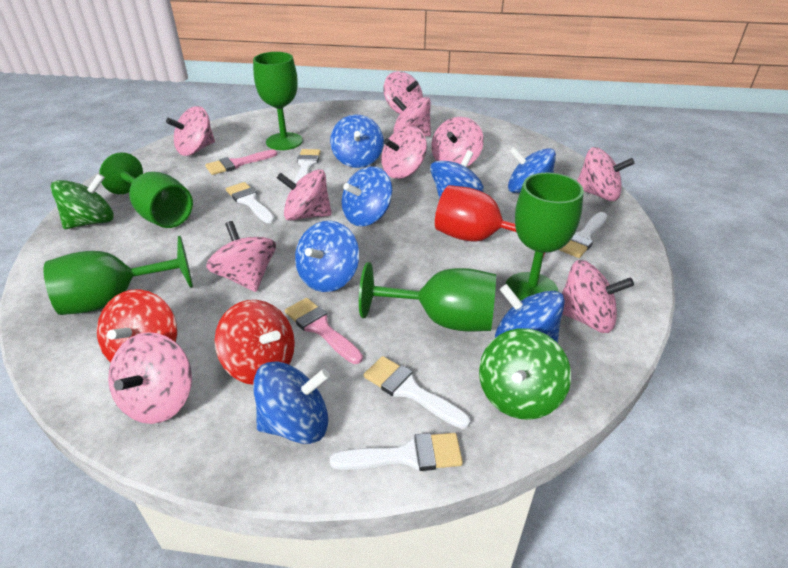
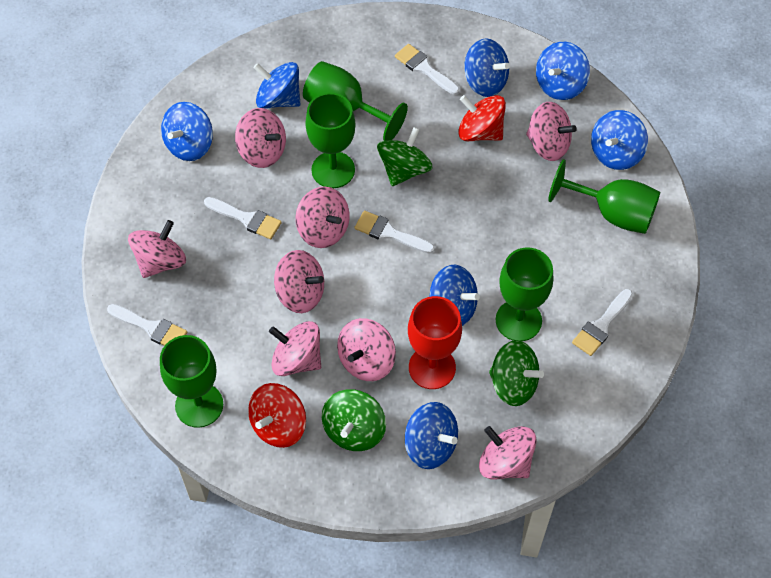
green spinning top: [50,173,114,229] [479,328,571,420] = 2 -> [322,389,386,451] [377,127,432,186] [489,340,544,406] = 3
pink brush: [205,150,277,175] [285,298,363,364] = 2 -> none = 0
pink spinning top: [108,332,192,424] [166,106,215,156] [206,221,276,292] [277,169,332,221] [381,126,427,179] [383,71,423,114] [392,96,431,137] [431,117,484,166] [562,260,634,333] [577,147,635,201] = 10 -> [128,220,186,278] [235,108,286,168] [269,321,321,376] [274,250,324,313] [295,187,350,248] [337,318,396,381] [479,426,536,479] [526,102,577,161] = 8

